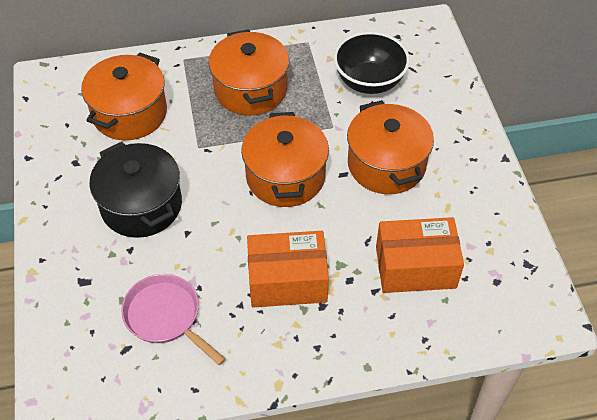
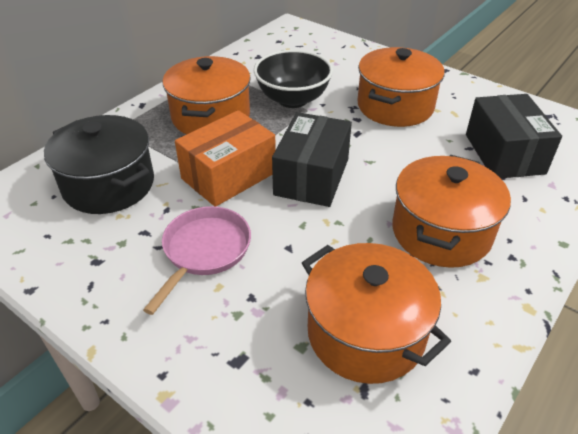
black box: none = 0 -> [272,112,352,207] [466,94,562,178] = 2
orange box: [247,231,329,307] [376,217,464,293] = 2 -> [175,110,276,207] = 1

